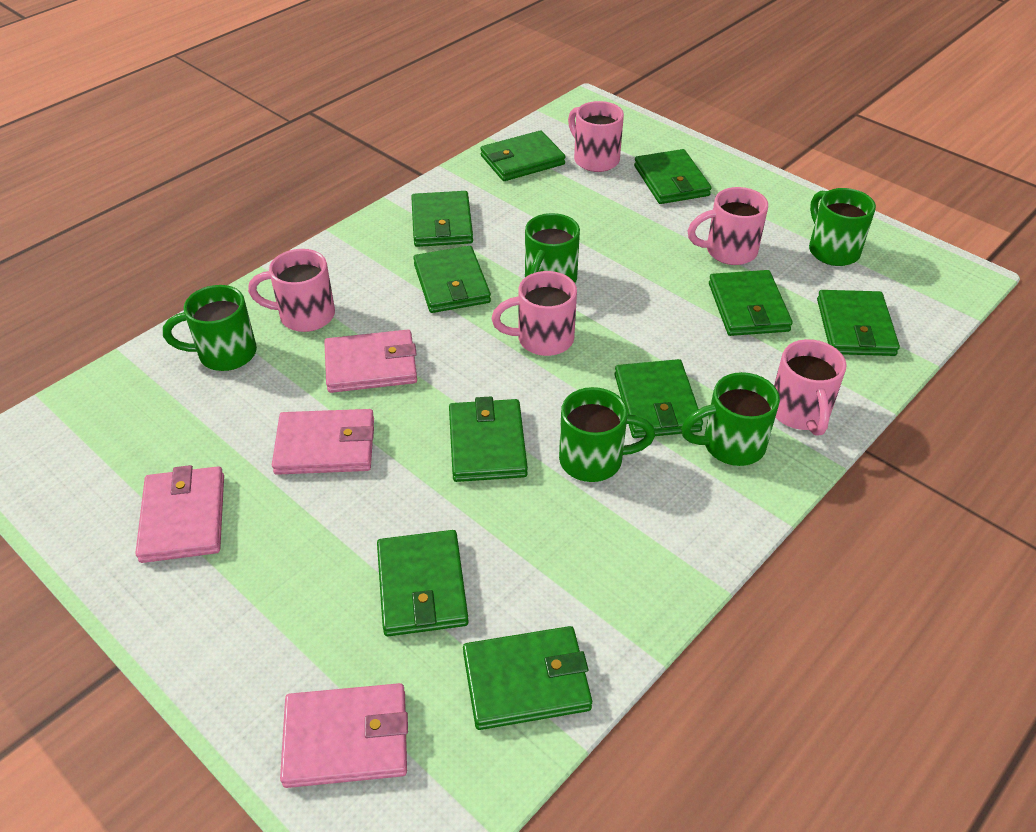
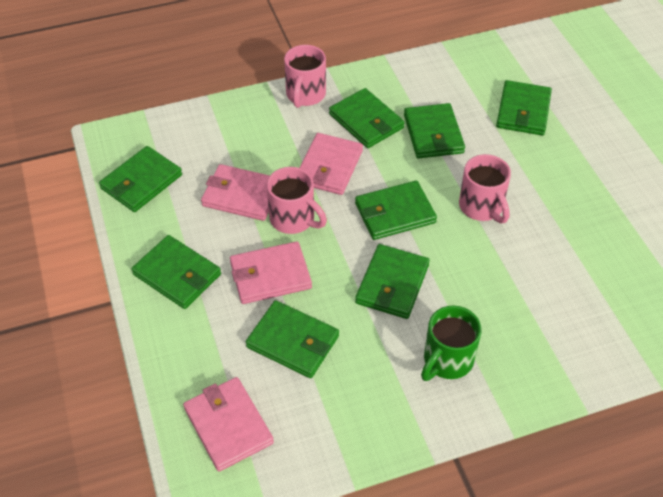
green mug: [163,285,257,371] [525,213,580,283] [559,387,655,482] [681,372,780,466] [809,188,876,266] = 5 -> [421,306,482,381] = 1
green wallet: [377,530,469,636] [411,191,473,247] [413,246,491,313] [449,396,528,482] [463,626,592,730] [480,130,566,181] [615,359,703,438] [634,149,711,204] [709,270,793,336] [817,290,900,356] = 10 -> [99,146,182,212] [132,235,221,309] [246,300,339,378] [329,88,405,148] [355,180,437,240] [355,244,430,319] [404,103,465,159] [496,80,552,135] = 8
pink mug: [248,249,335,332] [491,271,577,356] [568,101,624,172] [688,187,768,265] [774,339,846,436] = 5 -> [267,167,327,234] [284,45,326,108] [459,154,511,223] = 3

